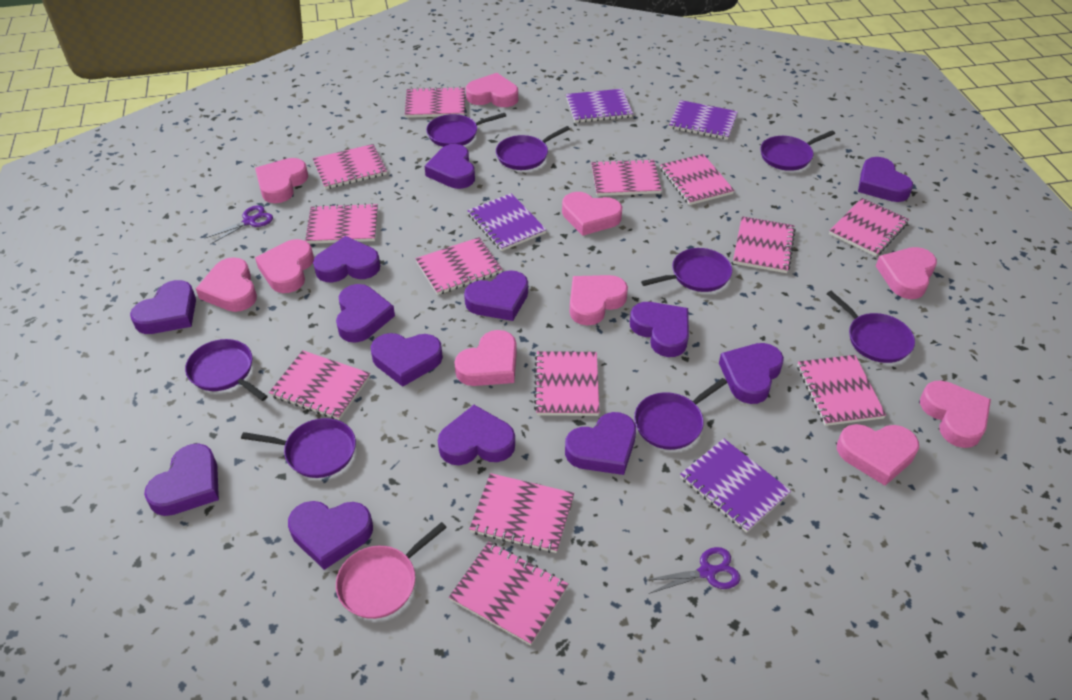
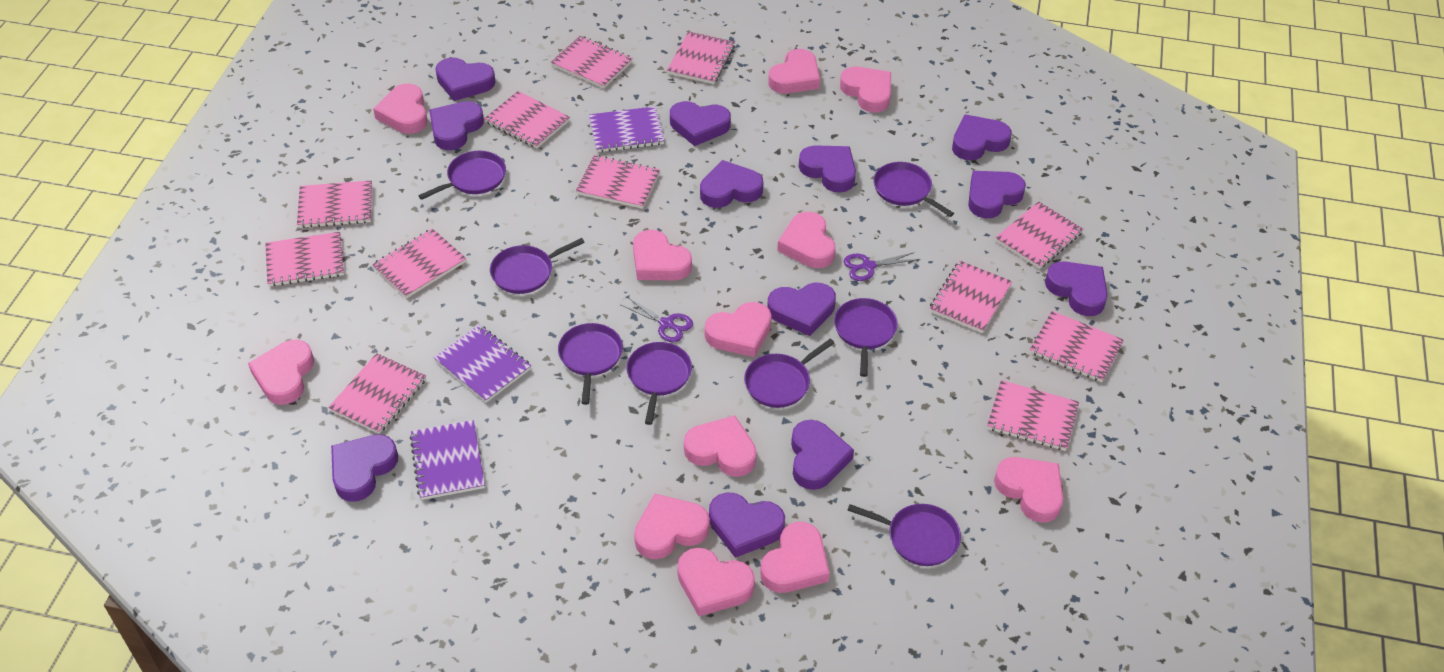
pink heart: [196,257,257,312] [255,158,308,203] [255,239,314,293] [454,330,517,386] [466,73,518,107] [562,192,622,236] [570,275,628,326] [837,424,919,486] [876,247,937,299] [920,380,991,448] = 10 -> [248,340,314,405] [373,84,428,134] [633,230,692,281] [634,494,710,559] [677,548,755,616] [684,415,757,477] [705,302,772,357] [760,522,830,593] [768,49,820,94] [777,212,836,268] [840,67,891,112] [994,457,1063,523] = 12
pink notebook: [269,350,370,420] [305,203,378,244] [312,144,387,189] [405,86,465,118] [415,237,502,295] [449,541,568,645] [469,473,574,553] [534,351,600,416] [591,159,662,196] [660,154,734,205] [733,216,796,273] [797,355,886,426] [829,198,909,256] = 13 -> [265,232,344,287] [297,180,372,228] [328,353,426,434] [372,228,466,298] [484,91,570,149] [551,36,633,88] [576,155,660,209] [667,31,735,84] [930,261,1012,333] [987,380,1079,451] [995,201,1083,269] [1030,311,1124,382] = 12
pink pan: [336,522,447,619] = 1 -> none = 0
purple heart: [130,280,196,334] [144,443,219,516] [288,501,373,570] [313,236,380,282] [336,284,395,343] [371,333,443,387] [425,144,475,189] [438,405,515,465] [464,270,528,321] [565,412,636,475] [630,302,689,357] [719,343,784,404] [858,157,913,202] = 13 -> [331,435,398,502] [429,101,484,150] [435,58,495,101] [670,101,731,146] [700,160,763,208] [709,492,785,558] [767,283,836,336] [791,420,854,490] [799,145,856,193] [952,114,1012,161] [968,171,1026,218] [1045,261,1108,316] = 12
purple notebook: [467,193,547,251] [566,89,633,123] [669,100,738,140] [680,438,791,533] = 4 -> [410,420,485,500] [434,325,531,403] [589,106,665,152] = 3

